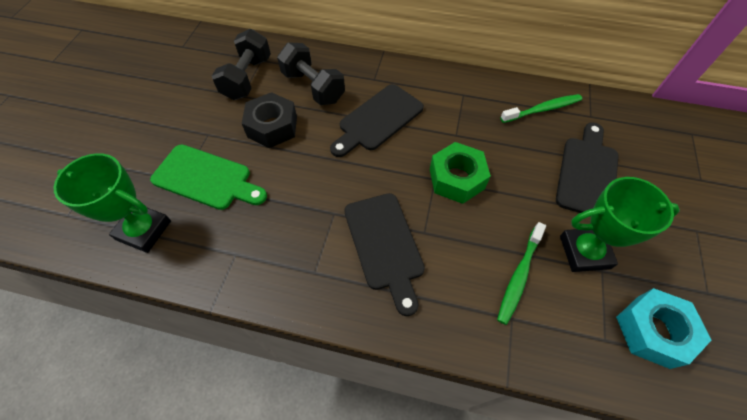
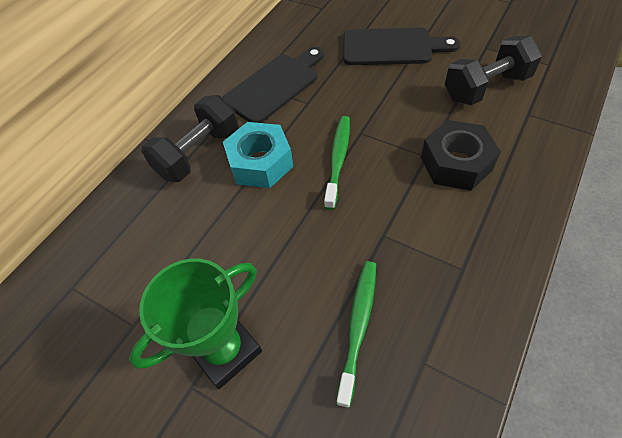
black cutting board: [330,84,424,157] [344,193,425,316] [556,122,619,213] = 3 -> [222,47,324,123] [343,27,460,65] = 2
green cutting board: [150,145,267,210] = 1 -> none = 0
green nut: [430,142,491,204] = 1 -> none = 0
green trophy: [54,153,171,253] [560,177,680,272] = 2 -> [129,259,262,389] = 1

